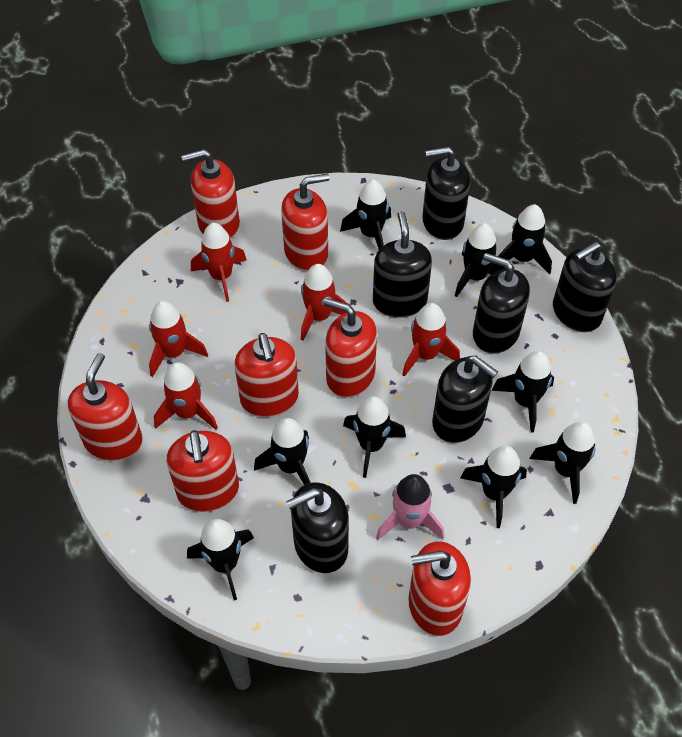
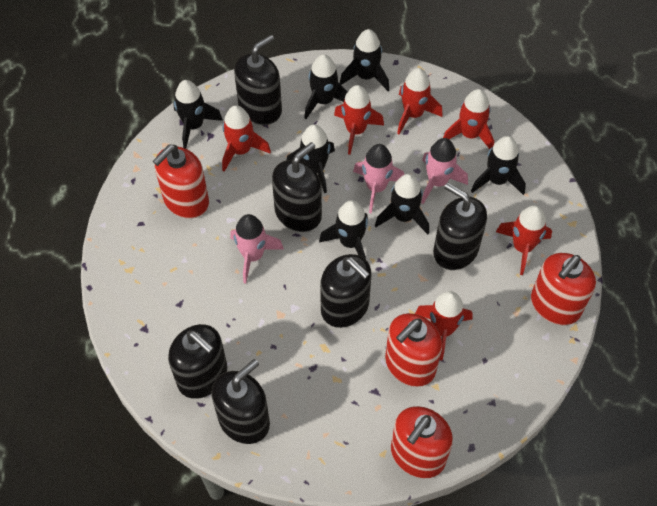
black rocket: [187,519,254,600] [254,418,311,485] [340,179,391,249] [343,396,406,478] [455,223,506,297] [460,446,527,528] [491,351,554,433] [498,204,552,275] [530,422,596,504] = 9 -> [173,80,223,149] [287,124,335,193] [304,54,348,119] [319,200,368,259] [340,29,389,91] [375,174,429,235] [471,136,526,195] = 7
pink rocket: [376,474,444,540] = 1 -> [230,214,284,284] [353,144,405,214] [421,138,468,204] = 3
red rocket: [149,301,208,377] [154,362,218,430] [191,223,247,302] [301,264,351,341] [402,303,460,377] = 5 -> [222,105,271,172] [334,85,384,155] [397,68,443,134] [415,291,473,361] [443,89,494,149] [496,205,552,275] = 6
red soap dispenser: [68,353,143,461] [167,430,239,512] [181,149,240,239] [234,333,299,417] [281,173,330,271] [323,298,377,398] [408,541,471,636] = 7 -> [153,145,209,219] [385,313,442,387] [391,406,453,478] [531,253,596,325] = 4

